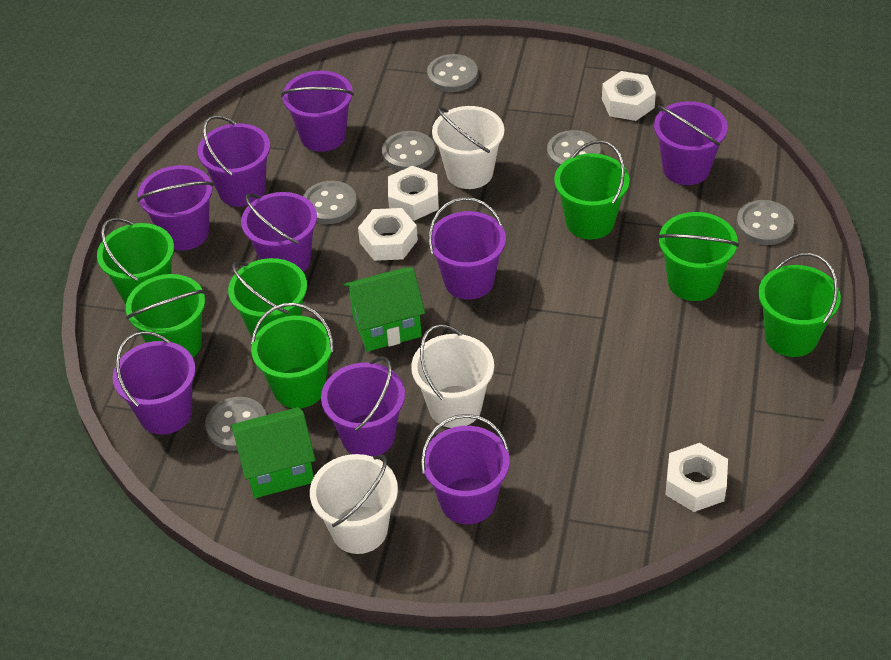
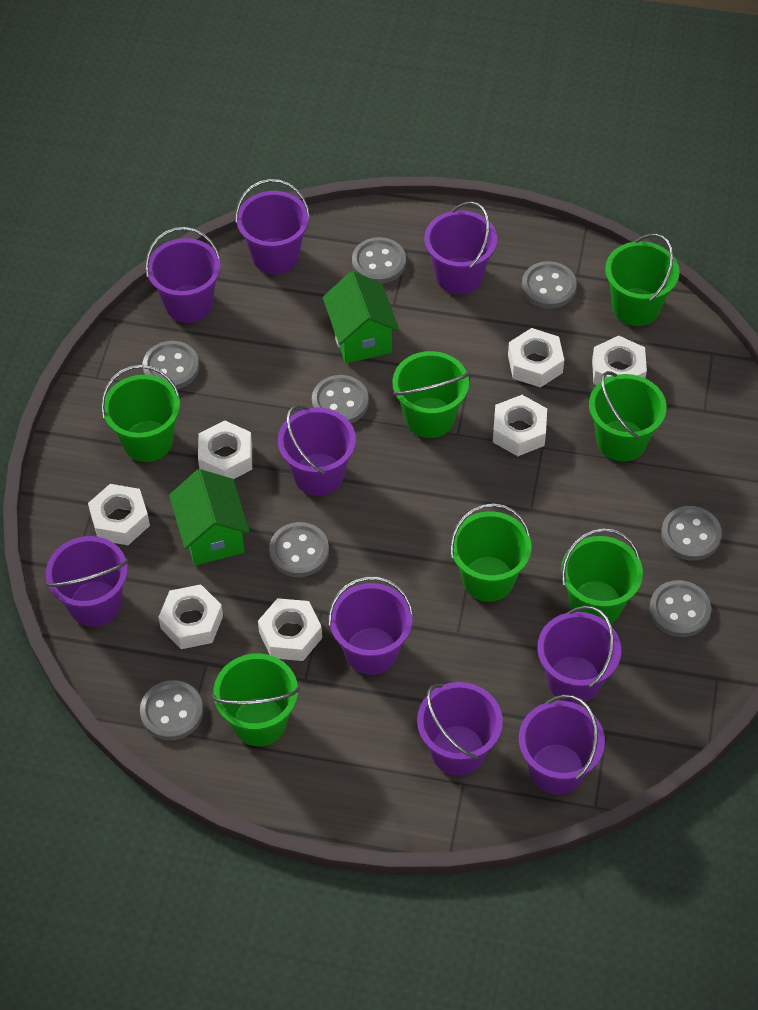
grey button: [205,397,266,451] [303,181,357,224] [382,131,435,171] [427,54,478,92] [547,130,601,168] [736,200,794,245] = 6 -> [140,680,203,740] [143,341,199,389] [269,522,329,577] [312,375,369,423] [352,237,406,284] [522,261,577,309] [649,580,711,637] [661,506,722,561] = 8
white bucket: [310,454,398,554] [411,324,494,428] [432,106,504,189] = 3 -> none = 0
white nut: [358,208,418,261] [388,166,439,221] [602,71,656,121] [666,443,728,512] = 4 -> [88,484,150,545] [158,584,223,649] [198,421,252,479] [258,598,322,661] [493,395,547,456] [508,328,564,388] [592,336,647,385] = 7

